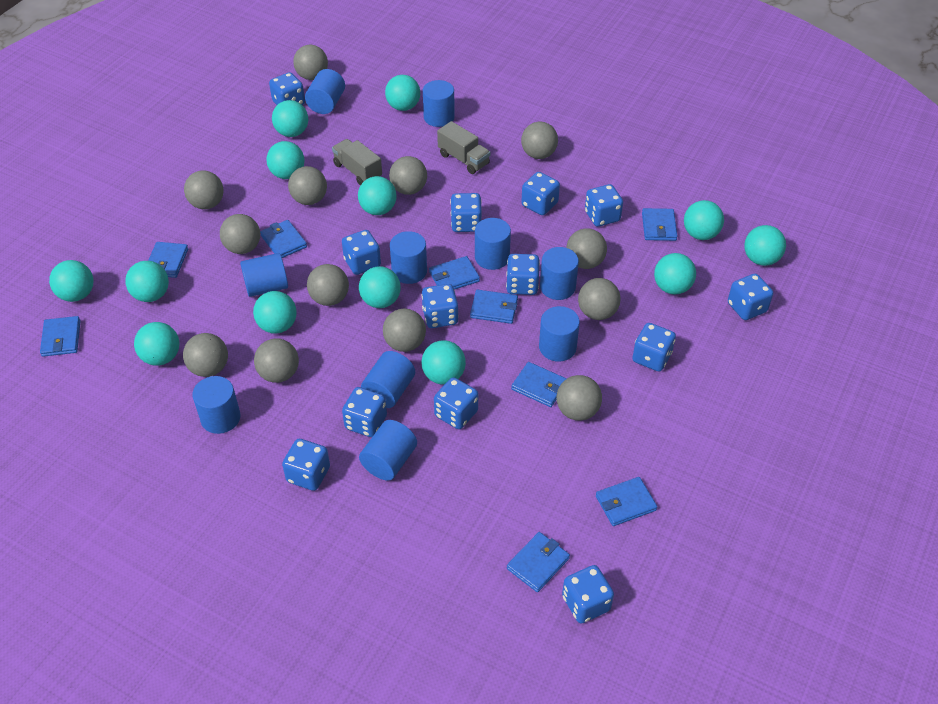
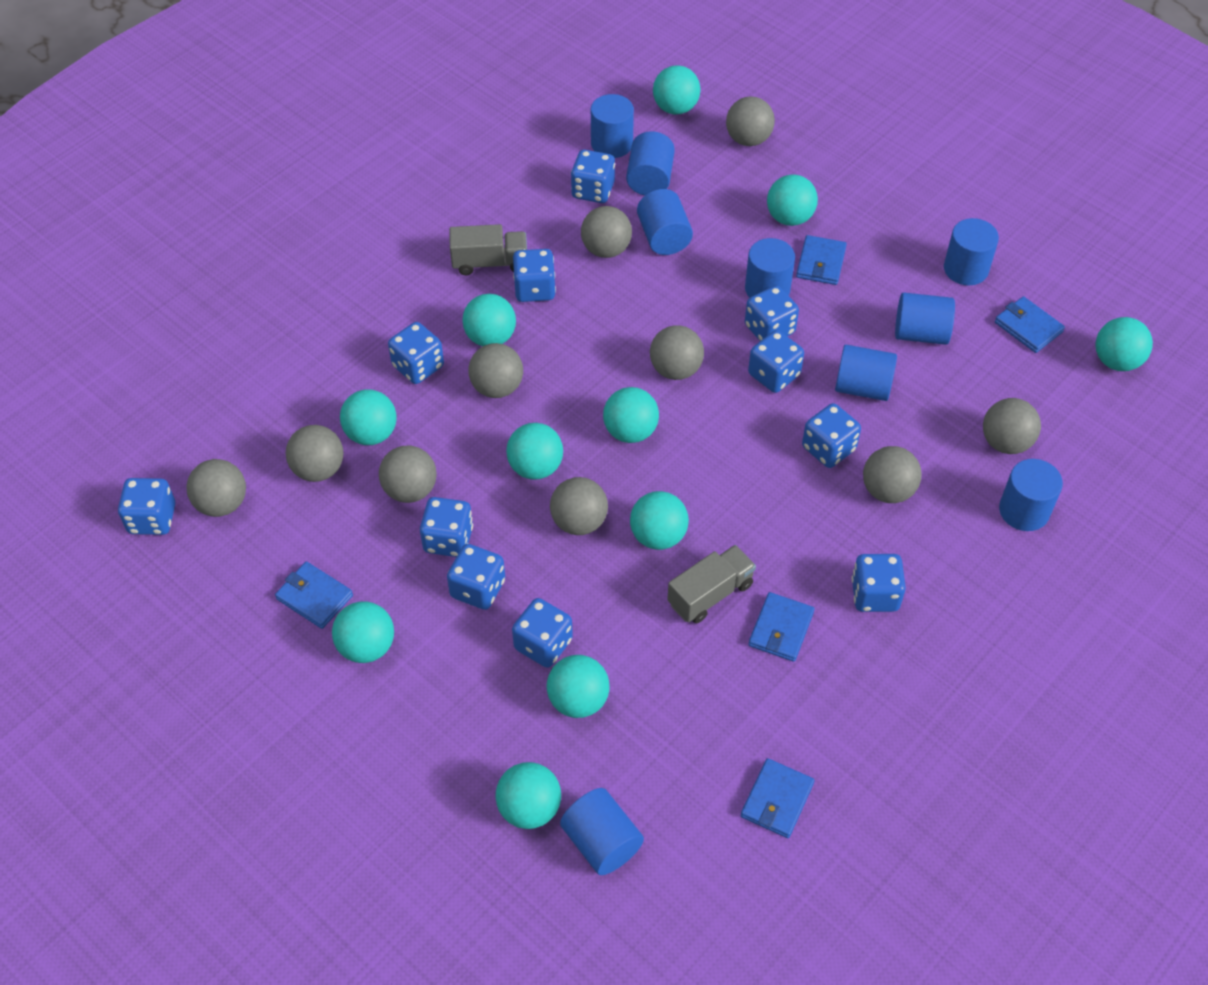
blue cylinder: [192,376,240,434] [240,253,288,297] [305,69,345,114] [359,420,417,481] [361,351,415,408] [390,231,427,284] [423,80,455,127] [475,218,511,270] [539,306,580,362] [540,247,579,300] = 10 -> [560,788,644,875] [591,94,634,158] [626,131,675,196] [637,189,693,255] [745,238,795,298] [835,345,897,401] [895,293,955,345] [944,218,999,285] [999,459,1063,531] = 9
blue dice: [269,72,305,105] [282,439,330,491] [342,230,381,275] [342,387,387,437] [422,284,459,328] [434,377,478,429] [450,193,482,232] [506,254,540,295] [521,172,560,215] [562,565,614,623] [585,184,623,227] [632,323,676,371] [728,274,773,320] = 13 -> [118,478,175,535] [388,322,444,384] [420,497,473,557] [447,544,505,610] [512,598,573,668] [513,249,556,302] [571,150,615,203] [745,285,799,341] [748,330,804,393] [802,403,861,468] [852,554,906,612] = 11
blue wallet: [40,316,81,357] [148,242,188,278] [260,220,307,258] [429,256,480,290] [470,290,518,324] [507,532,570,592] [511,362,567,407] [596,477,657,526] [642,208,678,241] = 9 -> [275,562,353,629] [741,758,814,838] [748,592,814,662] [796,235,847,285] [995,296,1065,353] = 5
grey ball: [183,333,228,377] [184,171,224,209] [220,214,260,254] [254,338,299,383] [288,166,327,205] [293,45,328,80] [307,264,349,306] [383,308,426,352] [389,156,427,195] [521,122,558,159] [557,375,602,421] [566,228,607,269] [578,278,621,320] = 13 -> [187,459,246,517] [286,425,344,482] [379,445,436,503] [468,343,523,398] [550,477,608,535] [581,206,632,258] [650,325,704,380] [726,96,775,146] [863,446,921,503] [983,398,1041,454] = 10
turquoise ball: [49,260,94,302] [125,261,169,302] [134,322,179,366] [253,291,297,334] [266,141,305,179] [272,100,308,137] [358,176,397,215] [359,267,401,308] [385,75,420,111] [422,340,466,385] [654,253,696,295] [684,200,724,240] [744,225,786,266] = 13 -> [332,601,394,663] [340,390,397,445] [462,294,516,346] [496,762,561,829] [506,423,563,480] [547,655,610,718] [603,387,659,443] [630,491,689,550] [653,65,701,115] [767,174,818,226] [1095,317,1153,371] = 11

